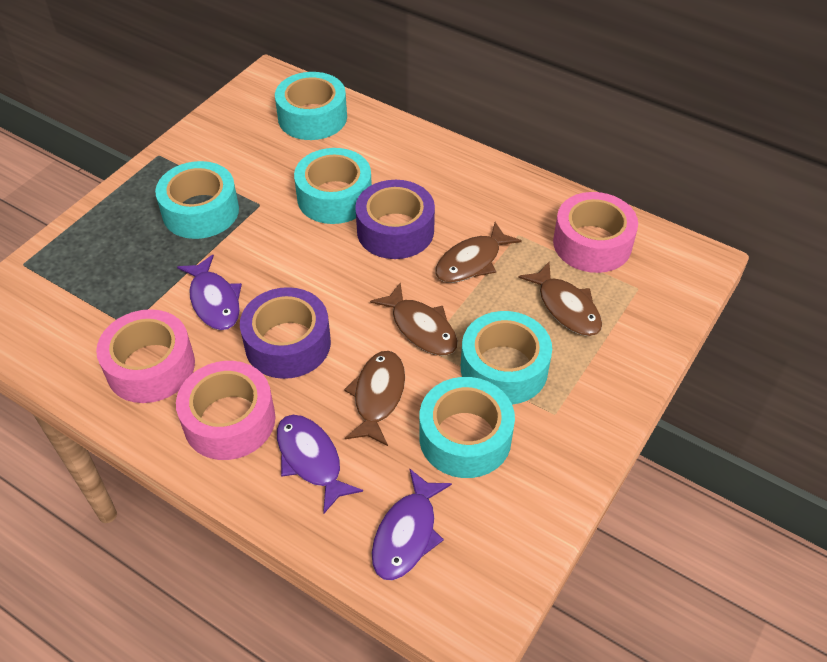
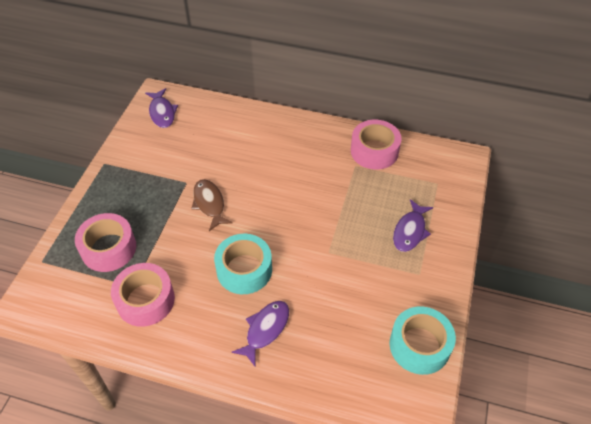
brown fish: [344,351,405,446] [370,282,458,356] [435,222,522,283] [518,262,602,336] = 4 -> [191,179,233,231] = 1
purple tape: [240,287,331,379] [355,180,435,259] = 2 -> none = 0
turquoise tape: [155,161,239,239] [275,72,347,140] [294,148,372,224] [419,377,515,478] [461,311,552,404] = 5 -> [214,234,272,294] [389,306,456,375] = 2

